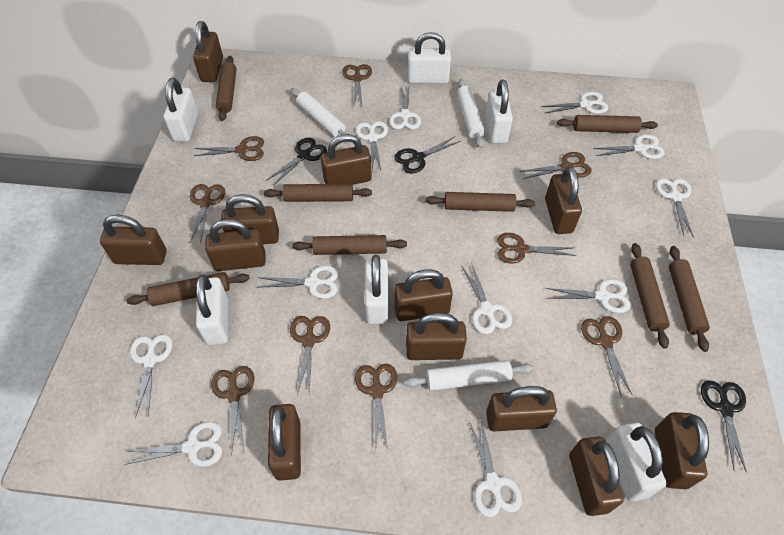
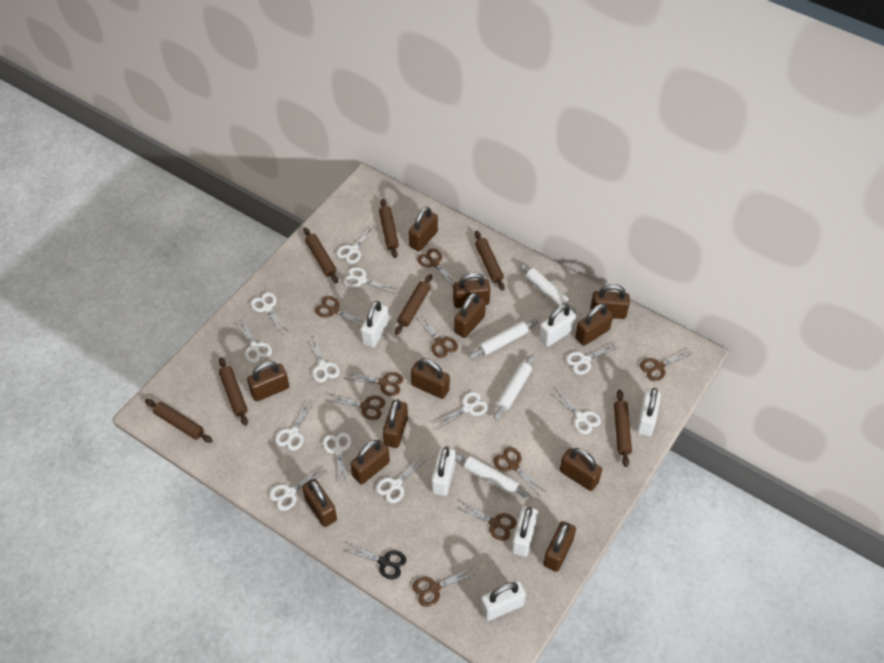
black scissors: [266,138,327,186] [395,137,460,174] [701,380,747,473] = 3 -> [343,543,406,580] = 1
brown rolling pin: [127,272,249,306] [216,56,237,121] [264,184,372,202] [292,235,407,255] [425,192,535,212] [557,115,658,133] [630,243,670,349] [669,246,710,352] = 8 -> [145,399,213,443] [219,357,248,426] [304,228,338,283] [379,199,399,258] [395,274,432,335] [474,231,505,291] [614,390,632,467] = 7
white rolling pin: [291,88,350,142] [404,360,534,391] [457,79,485,148] = 3 -> [456,453,531,499] [469,319,538,358] [494,354,534,420] [520,263,576,313] = 4
white scissors: [125,422,222,467] [130,334,172,418] [257,266,338,299] [356,121,388,170] [389,84,421,130] [462,262,512,334] [469,420,522,517] [542,92,608,114] [546,279,631,313] [593,134,665,159] [656,178,694,237] = 11 -> [237,319,272,363] [251,292,289,334] [269,466,327,511] [275,399,314,451] [308,336,340,383] [323,433,351,485] [336,225,377,264] [343,267,397,293] [376,455,425,503] [432,392,488,430] [550,389,601,434] [566,342,620,375] = 12

